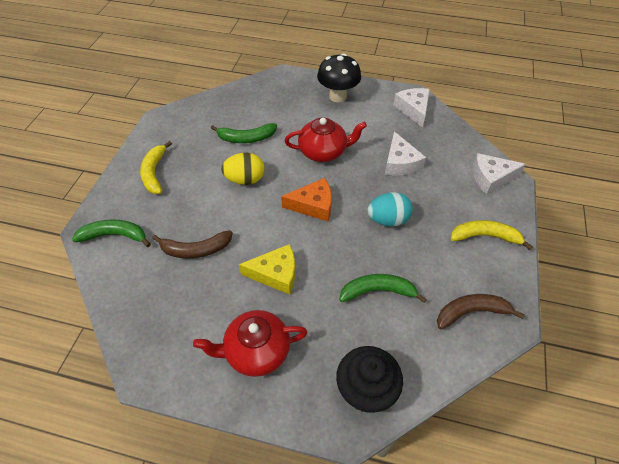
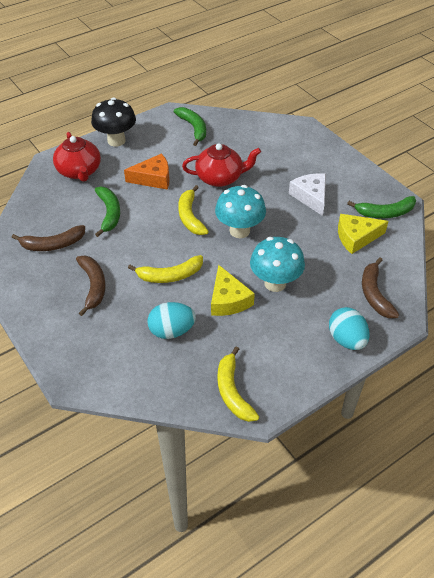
black cupcake: [336,346,403,413] = 1 -> none = 0
brown banana: [152,230,233,259] [437,294,525,330] = 2 -> [12,225,85,251] [76,256,106,316] [362,258,399,318] = 3
turquoise egg: [367,192,413,227] = 1 -> [147,302,196,339] [329,307,369,350] = 2
turquoise mushroom: none = 0 -> [215,185,266,238] [250,237,305,292] = 2
white cheese: [385,132,426,175] [393,88,430,128] [473,153,526,195] = 3 -> [289,173,326,216] = 1
yellow banana: [140,141,172,194] [451,220,533,250] = 2 -> [128,255,203,283] [178,185,209,235] [217,346,259,422] = 3
yellow cheese: [239,244,295,294] = 1 -> [211,265,255,316] [338,214,389,254] = 2
yellow egg: [221,153,265,185] = 1 -> none = 0

